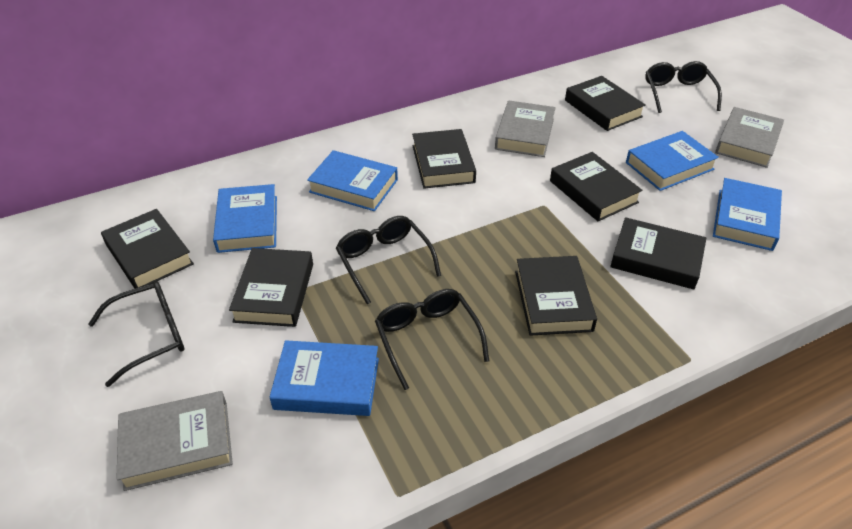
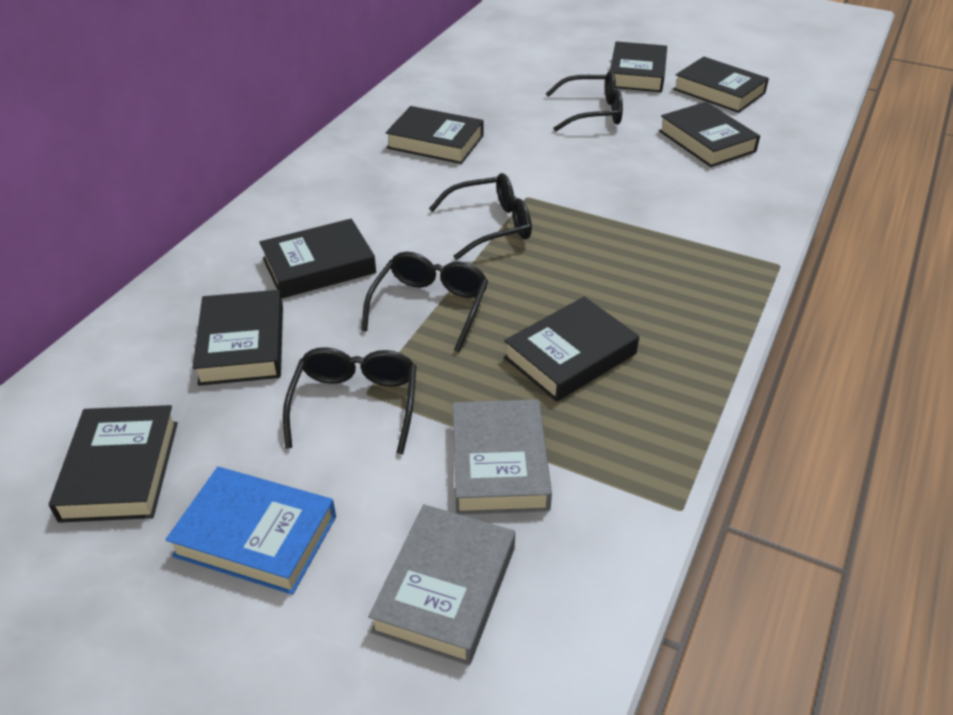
black book: [101,209,194,289] [229,248,313,327] [412,129,476,189] [515,256,597,336] [550,152,643,221] [565,76,646,131] [610,217,706,289] = 7 -> [49,405,178,523] [193,290,283,386] [259,219,376,298] [386,106,484,164] [504,297,639,402] [610,41,667,92] [659,102,760,167] [673,57,769,113] = 8
blue book: [213,184,277,253] [269,340,379,416] [307,150,398,211] [626,131,719,191] [713,178,782,251] = 5 -> [166,467,336,595] = 1
grey book: [116,391,233,491] [495,100,556,157] [715,107,784,168] = 3 -> [368,504,515,665] [453,400,552,515] = 2

